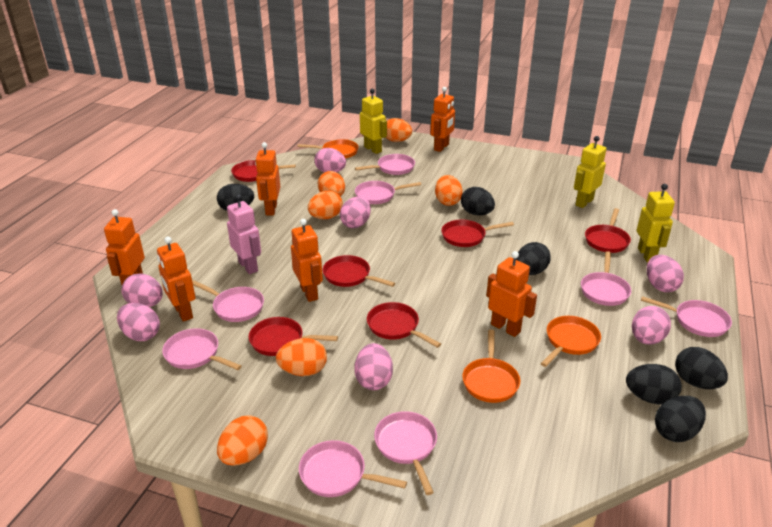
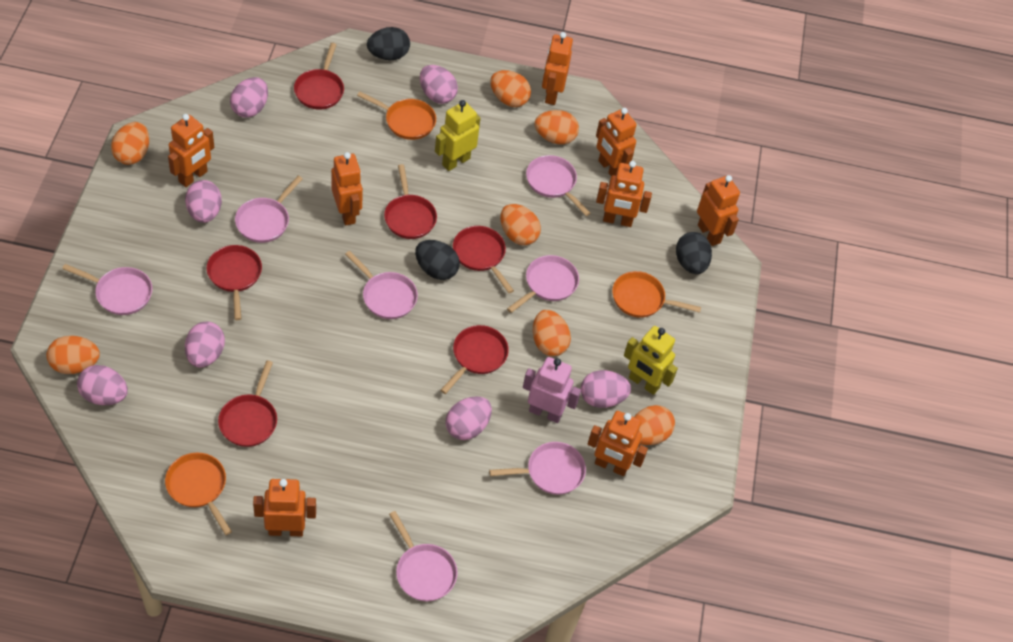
black egg: [217,184,254,211] [461,187,495,216] [516,242,551,275] [626,364,682,405] [655,396,706,442] [675,347,728,389] = 6 -> [367,27,410,60] [415,240,460,280] [676,232,712,274] = 3
orange egg: [217,415,268,466] [276,338,327,376] [308,191,343,219] [318,171,345,197] [386,118,412,142] [435,175,463,206] = 6 -> [46,336,100,374] [111,122,149,165] [490,70,531,107] [500,204,541,245] [533,310,571,356] [535,110,579,144] [634,405,675,445] = 7
orange robot: [104,209,145,285] [157,237,196,322] [255,142,280,216] [291,219,323,302] [430,87,455,152] [486,251,537,337] = 6 -> [168,114,214,187] [253,479,316,537] [331,152,363,226] [542,32,573,105] [588,411,648,476] [596,108,637,176] [596,161,652,227] [697,175,740,246] = 8
pink pan: [162,328,242,370] [192,280,264,322] [299,440,407,497] [355,154,415,175] [355,181,421,204] [374,411,437,495] [581,251,631,306] [641,296,732,337] = 8 -> [62,264,152,315] [235,176,303,243] [345,251,418,319] [389,511,458,601] [489,442,586,495] [507,255,579,313] [526,155,591,216] = 7
yellow robot: [360,89,387,154] [574,136,606,208] [637,184,675,262] = 3 -> [435,100,480,171] [624,326,678,395] = 2

